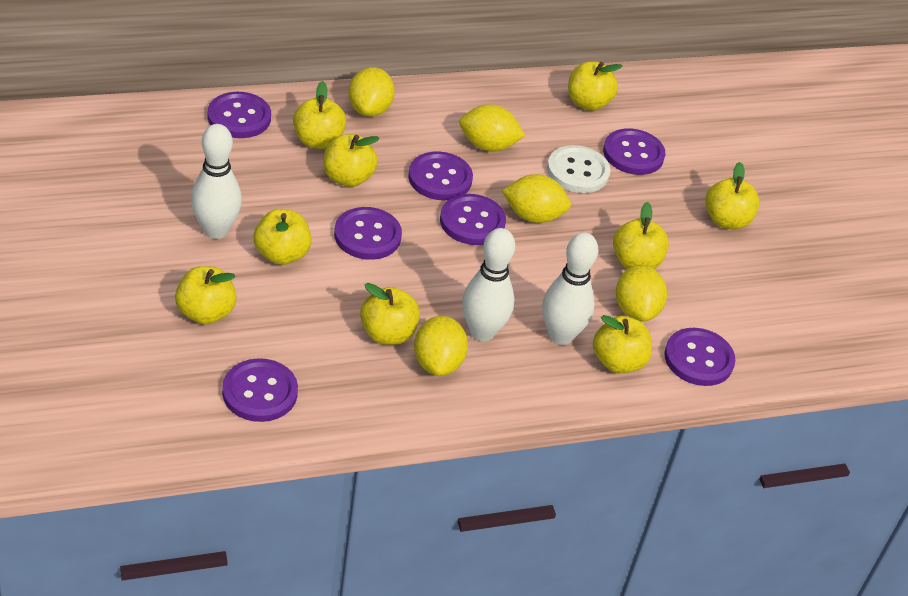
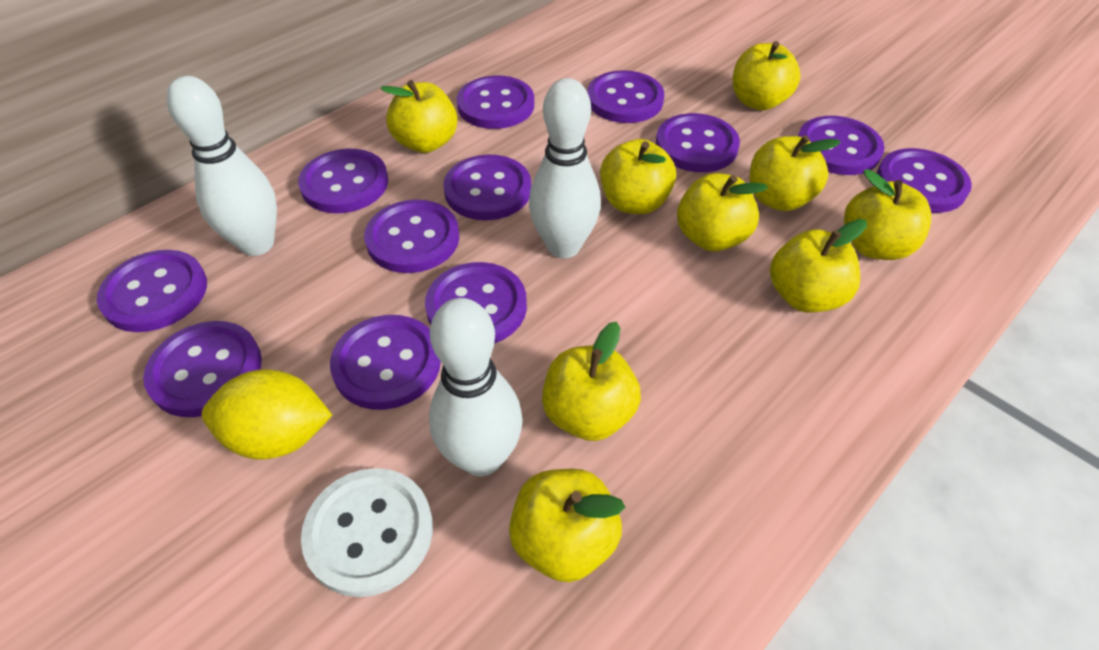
purple button: [208,92,271,138] [222,358,298,422] [334,207,402,260] [408,151,473,200] [440,194,506,245] [603,128,665,175] [664,328,736,386] = 7 -> [97,250,207,332] [143,321,262,417] [298,149,388,213] [330,315,441,410] [364,200,459,273] [425,262,527,344] [443,155,531,220] [457,76,534,129] [587,70,664,123] [656,113,740,172] [798,116,885,175] [877,148,972,213] = 12
yellow lemon: [348,67,395,117] [414,316,468,376] [459,104,525,151] [502,174,571,223] [616,265,667,322] = 5 -> [202,369,332,460] = 1

